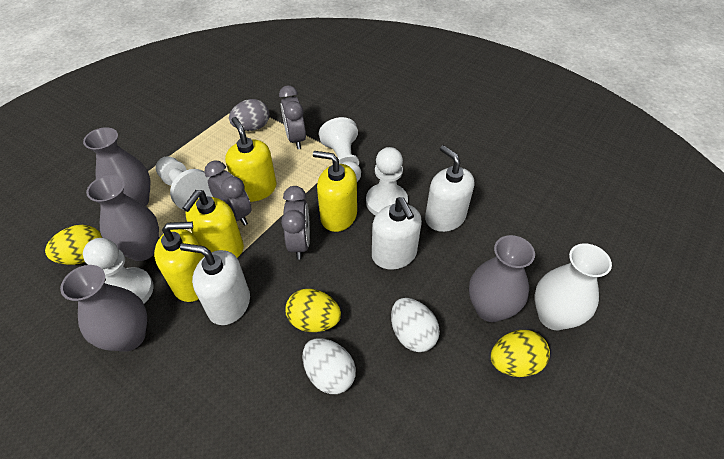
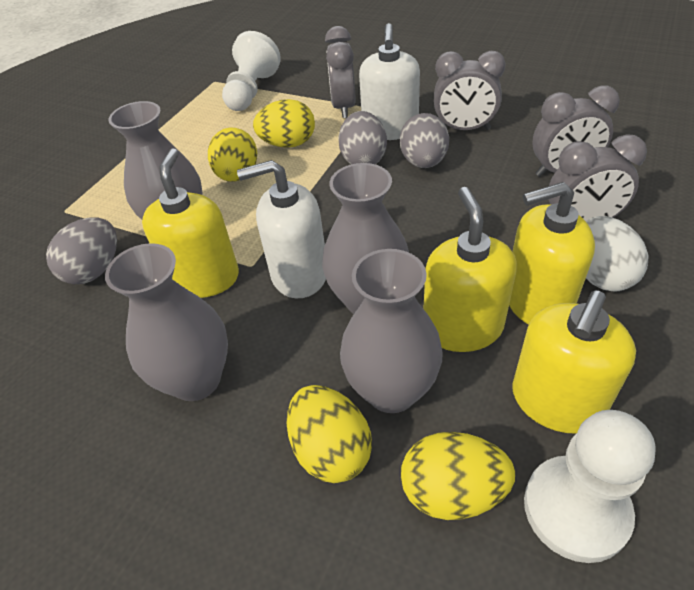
grey clock: [204,160,252,226] [279,86,306,149] [281,186,310,259] = 3 -> [325,26,356,118] [434,51,506,130] [533,86,620,177] [548,134,647,221] = 4
grey egg: [229,99,269,131] = 1 -> [46,217,117,284] [338,111,387,164] [400,113,449,168] = 3
white egg: [302,338,356,394] [391,298,440,352] = 2 -> [586,216,649,292] = 1
white pawn: [83,238,154,303] [156,156,212,210] [319,117,361,182] [366,147,408,215] = 4 -> [222,31,281,111] [524,410,656,563] = 2
white soap dispenser: [180,243,250,325] [372,197,422,270] [425,145,474,232] = 3 -> [237,160,326,298] [359,23,420,140] = 2
white vase: [535,243,612,330] = 1 -> none = 0
yellow egg: [45,225,102,265] [285,289,341,332] [491,330,550,377] = 3 -> [208,128,257,182] [253,99,315,148] [287,385,372,483] [401,432,515,520] = 4

